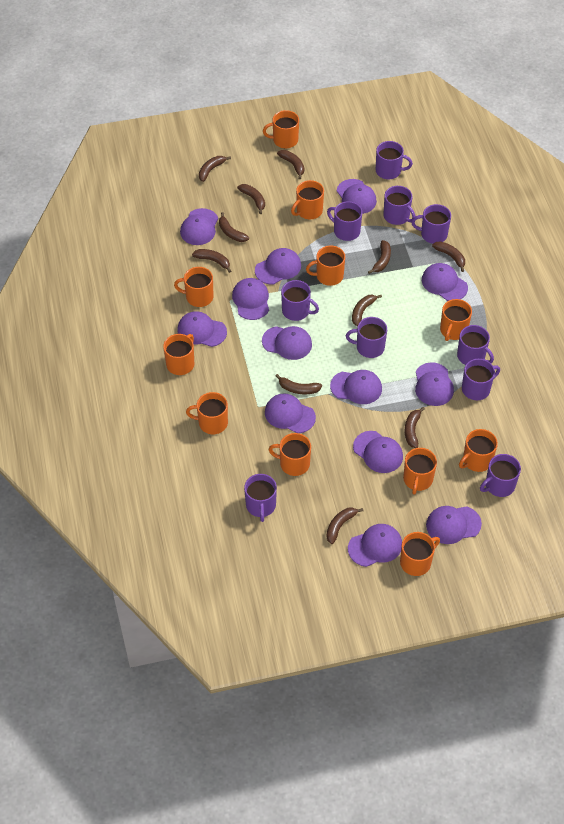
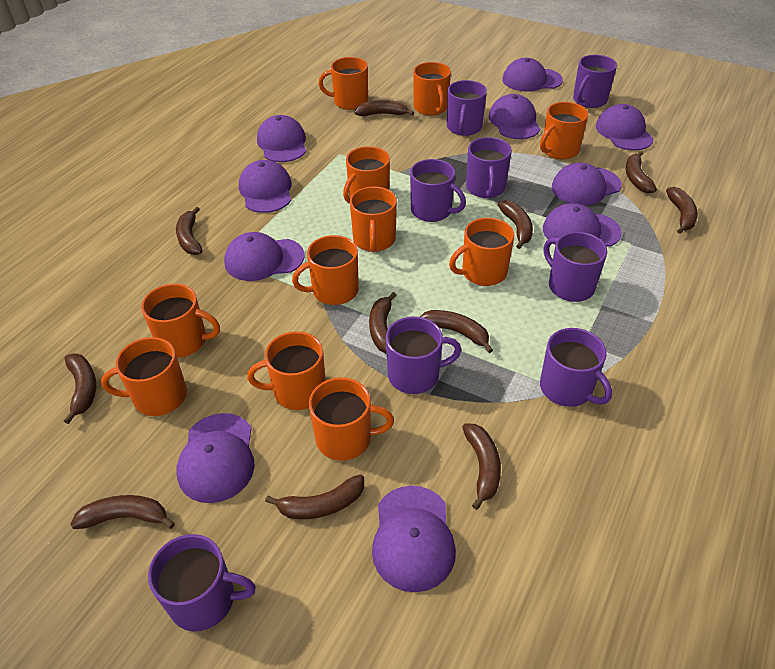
purple cap: [177,311,227,347] [180,208,218,245] [232,278,269,320] [255,248,301,285] [262,326,312,360] [265,393,316,433] [330,370,382,404] [337,179,377,214] [348,524,402,567] [353,431,403,473] [415,362,454,406] [422,263,468,301] [426,506,482,544] = 13 -> [176,413,255,503] [224,232,305,281] [239,160,292,213] [257,115,306,162] [372,486,456,592] [488,94,540,139] [502,58,563,92] [543,203,622,247] [552,163,622,205] [596,104,654,151] = 10
purple mug: [244,474,277,522] [281,280,319,321] [327,201,362,241] [346,317,387,358] [376,141,413,179] [384,186,415,225] [411,204,451,244] [457,325,494,365] [462,359,500,400] [480,454,521,497] = 10 -> [148,534,256,631] [386,316,461,394] [410,159,466,222] [447,80,487,136] [466,137,512,198] [540,328,612,407] [544,232,607,302] [573,55,617,108] = 8

